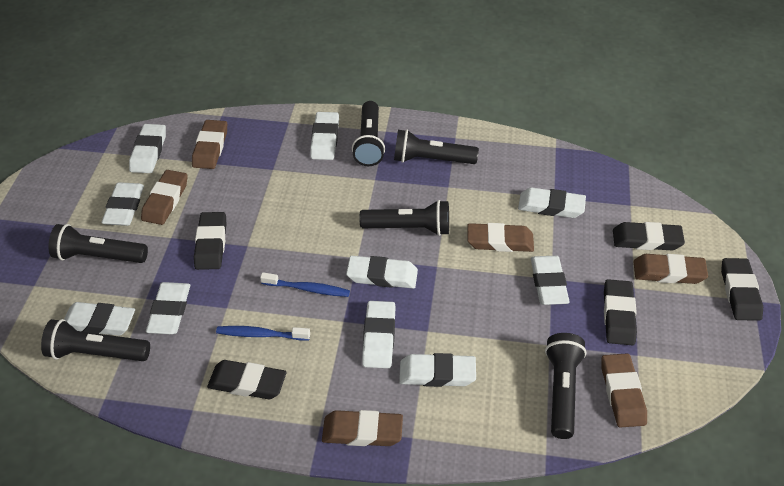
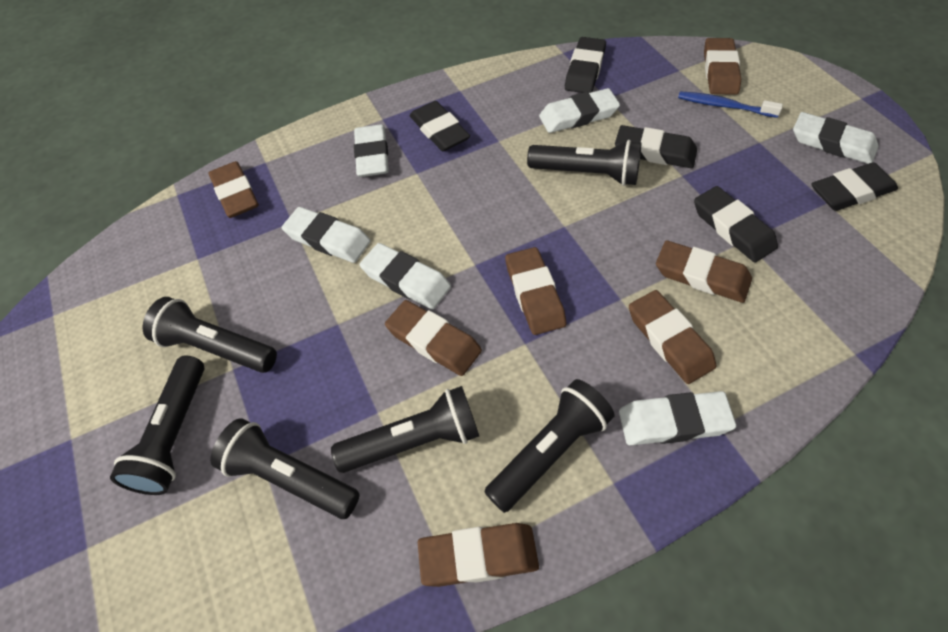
blue toothbrush: [216,326,310,341] [260,272,350,297] = 2 -> [678,91,783,118] = 1
brown eraser: [141,170,188,225] [192,120,227,169] [322,410,403,446] [467,223,534,252] [602,353,647,428] [633,254,708,284] = 6 -> [209,161,259,218] [385,300,482,376] [418,523,539,587] [505,247,566,335] [629,290,716,384] [656,240,752,303] [704,38,741,95] = 7
white eraser: [64,302,135,336] [101,182,144,226] [129,124,166,173] [146,282,190,334] [310,112,339,160] [346,256,418,288] [362,301,396,368] [399,353,476,387] [518,187,586,218] [531,255,570,305] = 10 -> [282,207,371,263] [354,124,389,177] [360,243,451,309] [539,88,620,133] [619,391,736,446] [793,112,878,164] = 6

